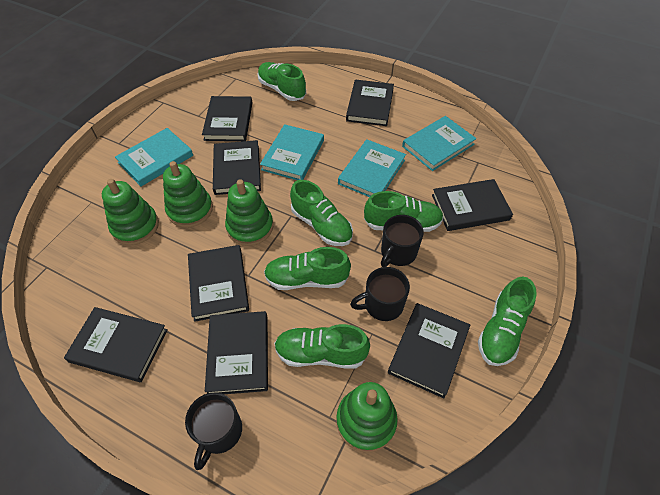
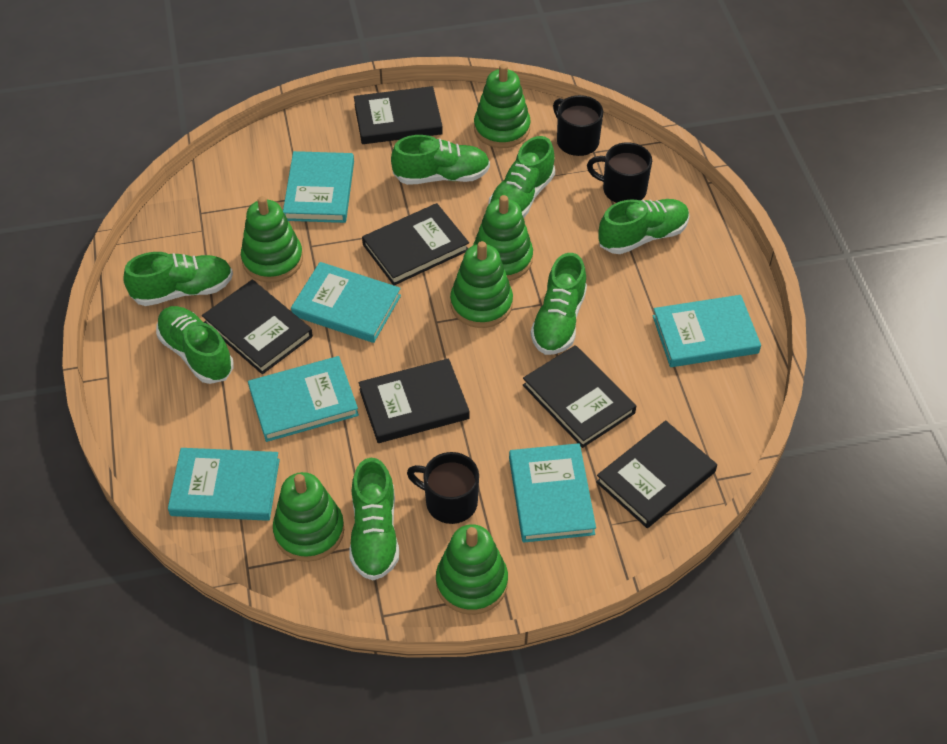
black book: [64,307,168,382] [188,245,249,322] [202,96,252,141] [205,311,268,394] [213,140,261,195] [346,80,394,126] [388,303,470,398] [432,179,513,231] = 8 -> [202,280,313,374] [354,86,443,144] [359,358,470,443] [362,203,469,285] [523,345,636,448] [596,420,717,528] = 6
green shoe: [257,62,306,101] [264,247,351,290] [274,324,370,369] [290,180,353,246] [364,191,444,232] [478,277,537,366] = 6 -> [123,252,233,306] [156,306,234,384] [349,458,399,580] [391,135,490,185] [488,136,555,218] [531,253,587,355] [599,199,690,254] = 7
green stacking toy: [102,179,159,245] [163,161,213,227] [225,179,273,246] [337,382,398,452] = 4 -> [241,196,303,283] [273,472,344,562] [436,524,508,615] [450,241,513,328] [473,195,533,281] [474,64,530,148] = 6
turquoise book: [115,128,193,186] [260,124,324,180] [338,139,406,197] [402,116,476,171] = 4 -> [168,448,280,521] [248,356,359,442] [283,151,354,223] [291,262,401,343] [509,443,596,543] [653,295,761,367] = 6

